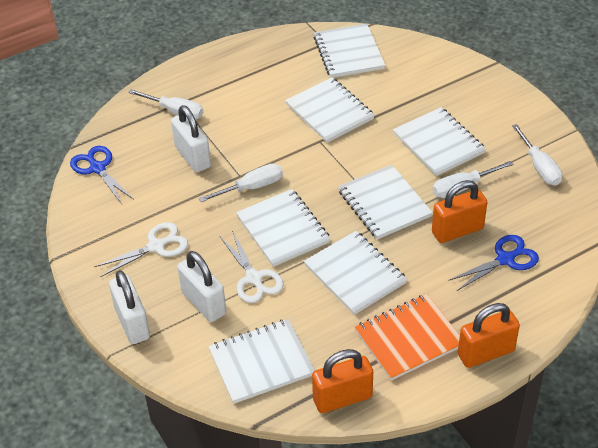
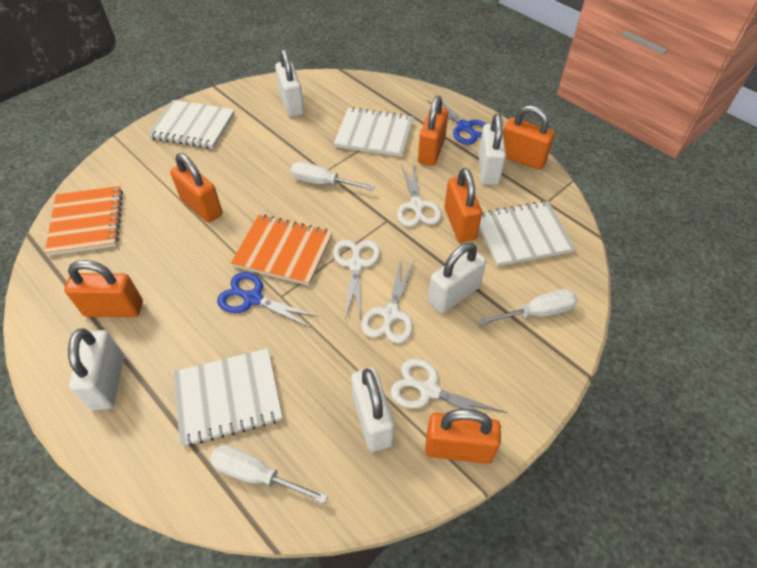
orange notebook: [355,294,460,381] = 1 -> [45,186,123,256] [231,215,333,286] = 2
orange padlock: [312,349,373,413] [432,180,487,243] [458,303,520,368] = 3 -> [64,260,143,317] [170,153,223,223] [418,96,448,166] [425,409,501,464] [445,168,482,243] [503,105,555,170] = 6
white notebook: [208,319,315,404] [236,189,330,267] [285,78,375,143] [304,231,407,315] [314,24,385,78] [338,165,433,239] [393,107,486,176] = 7 -> [148,100,235,149] [173,348,282,446] [334,107,414,157] [479,201,575,266] = 4
white padlock: [109,270,150,344] [171,105,211,173] [177,251,226,322] = 3 -> [68,328,124,410] [275,49,304,117] [351,368,395,452] [428,242,486,314] [478,114,506,185] = 5
white scissors: [94,222,188,277] [220,231,283,303] = 2 -> [333,240,380,321] [361,259,415,343] [391,358,507,427] [397,163,442,227] = 4
white screwdriver: [128,89,203,120] [199,164,283,202] [433,161,513,198] [512,124,562,186] = 4 -> [210,445,328,504] [291,162,375,190] [478,289,578,325] = 3

